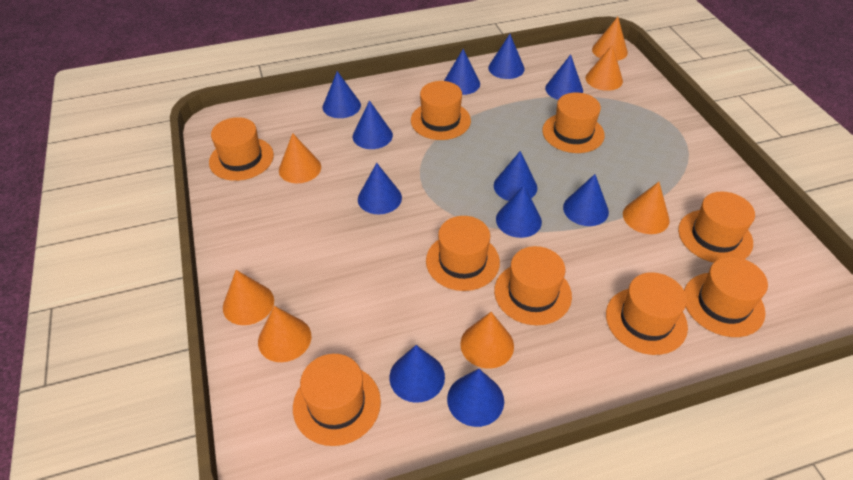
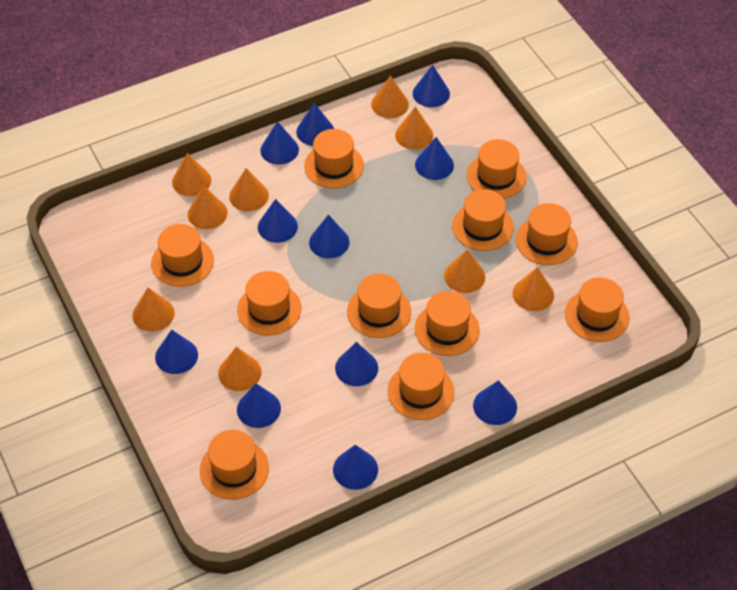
orange cone: [223,270,274,325] [258,306,311,362] [279,133,321,183] [460,312,514,369] [585,44,623,91] [592,17,628,61] [623,182,670,234] = 7 -> [132,288,175,332] [172,153,211,196] [188,186,228,229] [218,347,262,391] [229,168,269,211] [371,75,409,118] [395,107,433,150] [444,249,485,293] [513,267,554,311] = 9
orange hat: [209,117,274,181] [293,354,381,446] [411,81,471,140] [426,216,500,291] [494,246,572,325] [542,92,605,153] [606,272,688,355] [678,191,755,263] [684,257,768,337] = 9 -> [151,224,214,287] [200,430,269,500] [237,271,301,335] [304,129,364,188] [347,274,411,338] [388,353,454,420] [415,291,480,356] [452,189,514,251] [467,139,527,199] [516,203,578,265] [565,277,630,342] = 11

